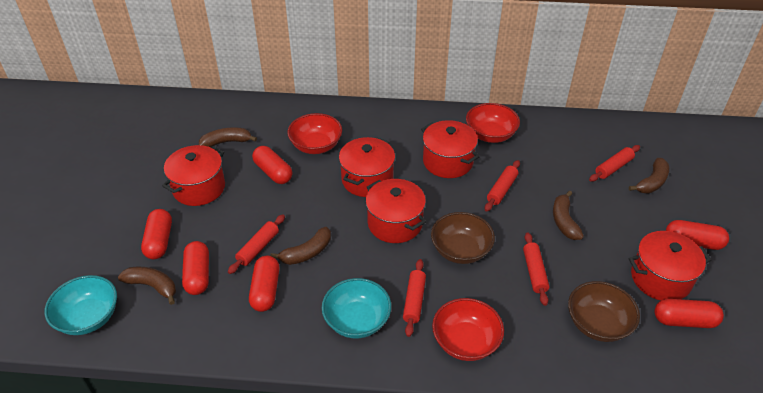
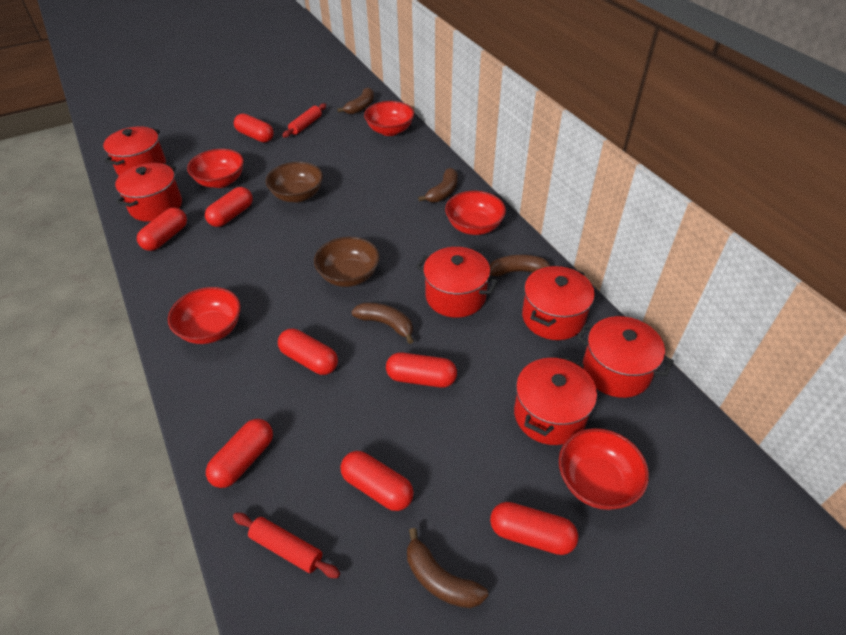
red bowl: [288,113,342,154] [432,298,504,361] [466,103,520,143] = 3 -> [168,287,241,344] [187,149,244,188] [364,101,414,136] [445,191,506,235] [559,428,649,510] = 5
red capsule: [141,209,172,259] [182,241,209,295] [249,256,279,312] [252,146,292,184] [654,299,724,328] [666,220,729,250] = 6 -> [137,207,187,251] [205,187,253,227] [206,419,273,488] [234,114,274,142] [278,329,338,375] [340,451,414,511] [386,352,457,388] [490,502,578,555] = 8
red pot: [162,145,225,206] [339,137,395,197] [366,179,426,243] [421,120,480,178] [629,231,711,300] = 5 -> [103,126,166,176] [115,163,182,222] [416,247,498,318] [514,356,597,445] [522,266,595,340] [577,316,674,398] = 6
red rolling pin: [228,214,285,274] [403,259,426,337] [485,160,520,212] [523,232,549,306] [589,145,640,182] = 5 -> [233,513,340,578] [282,103,326,138] = 2
turquoise bowl: [45,275,117,335] [322,278,391,338] = 2 -> none = 0

